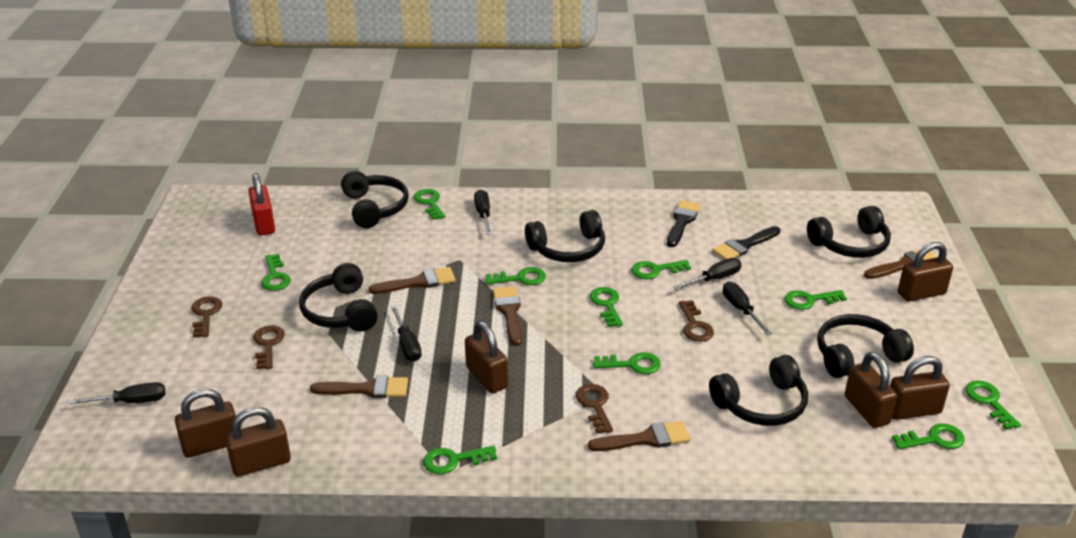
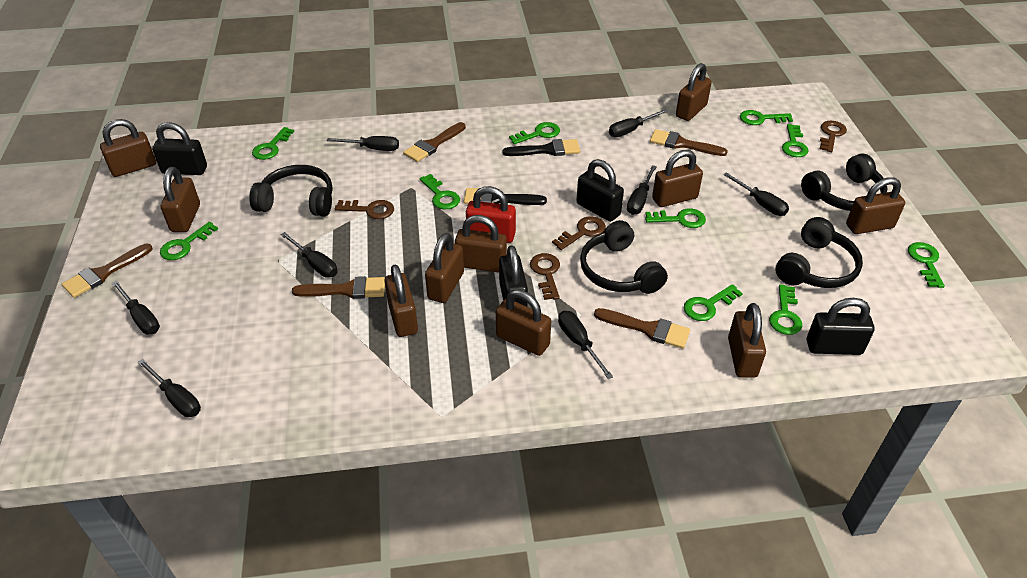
black headphones: [299,263,378,332] [341,171,409,228] [525,210,605,262] [709,355,808,426] [807,206,891,258] [817,314,914,378] = 6 -> [249,165,333,217] [580,220,668,294] [775,217,863,288] [801,153,888,211] = 4
black padlock: none = 0 -> [152,122,207,175] [499,245,528,307] [576,159,624,222] [807,298,875,355] = 4
black screwdriver: [68,382,165,404] [391,305,422,362] [474,190,491,235] [673,258,742,290] [723,282,772,335] = 5 -> [112,280,160,334] [137,359,201,417] [281,232,338,278] [327,136,399,151] [558,311,613,379] [609,109,667,137] [627,165,657,215] [723,172,789,216] = 8
brown padlock: [175,389,236,458] [225,407,291,477] [465,321,508,394] [845,352,897,428] [890,356,950,420] [898,242,953,302] = 6 -> [100,119,156,177] [161,167,200,232] [385,264,418,337] [425,233,464,303] [455,215,507,272] [496,290,551,356] [652,150,703,207] [676,63,712,121] [728,303,766,378] [846,177,905,234] = 10

